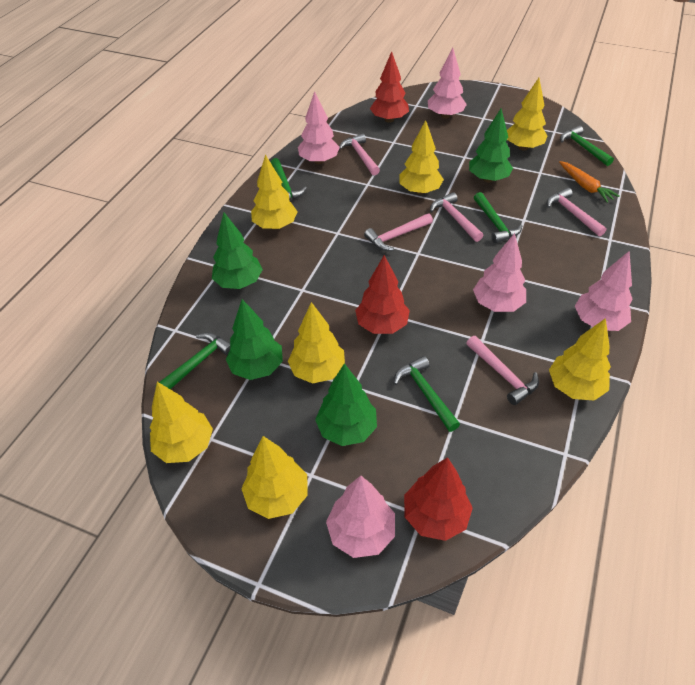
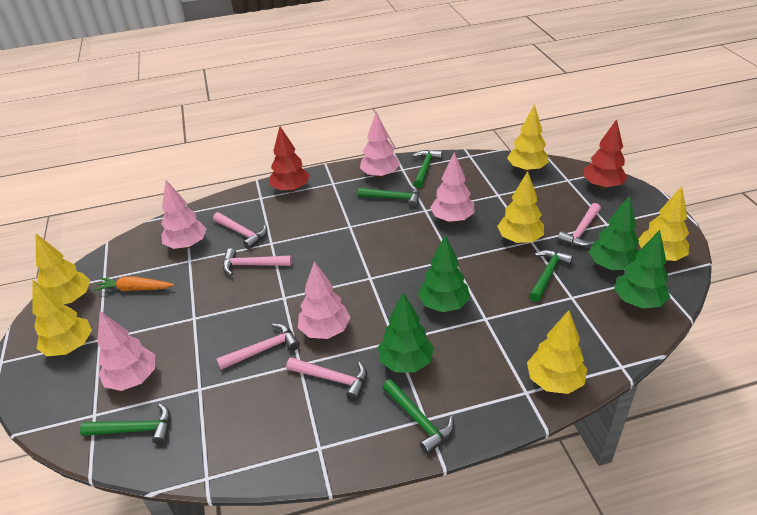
red tree: [355,255,410,334] [370,51,409,123] [404,457,473,541] = 3 -> [269,126,310,192] [583,119,628,189] = 2
yellow tree: [150,382,213,463] [241,436,308,519] [251,155,298,229] [288,302,345,383] [400,120,444,195] [507,78,547,151] [549,318,611,401] = 7 -> [32,280,92,356] [36,234,90,305] [497,171,544,243] [507,104,549,172] [527,310,587,394] [638,186,689,261] = 6

